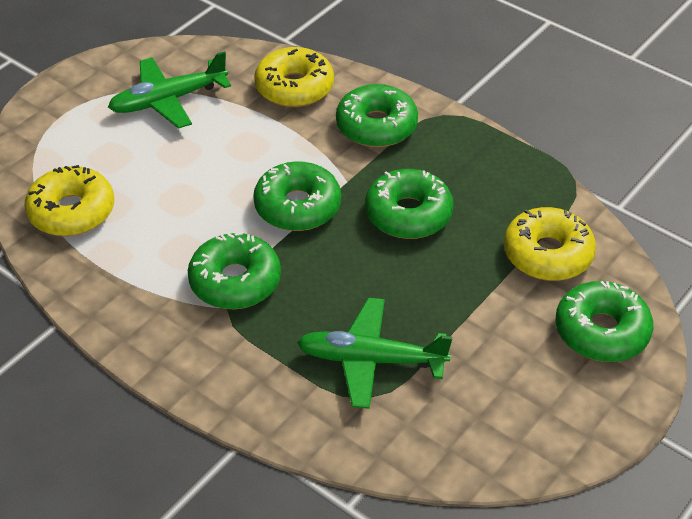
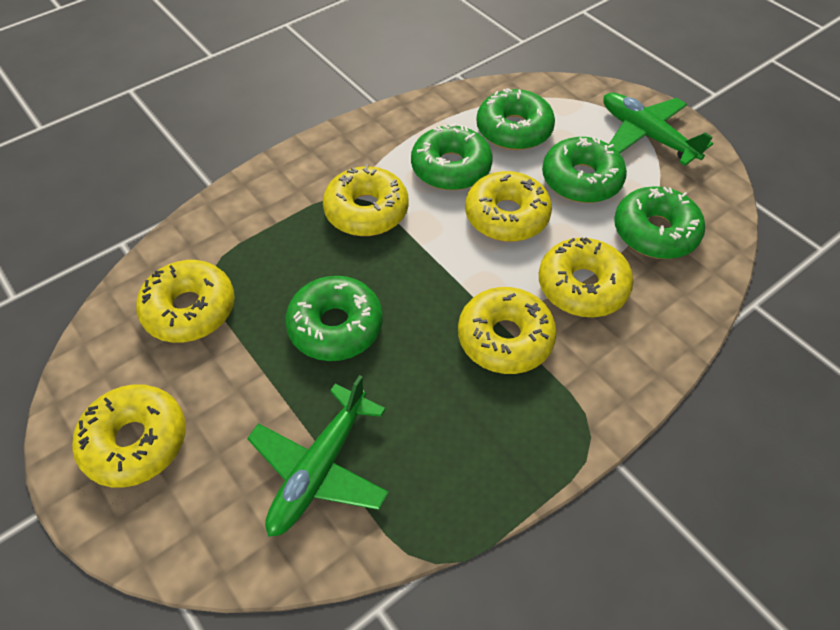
yellow donut: [25,165,114,236] [254,47,334,107] [504,207,596,281] = 3 -> [72,384,186,488] [136,260,235,343] [323,164,409,236] [458,287,557,374] [465,171,552,242] [539,237,633,317] = 6

